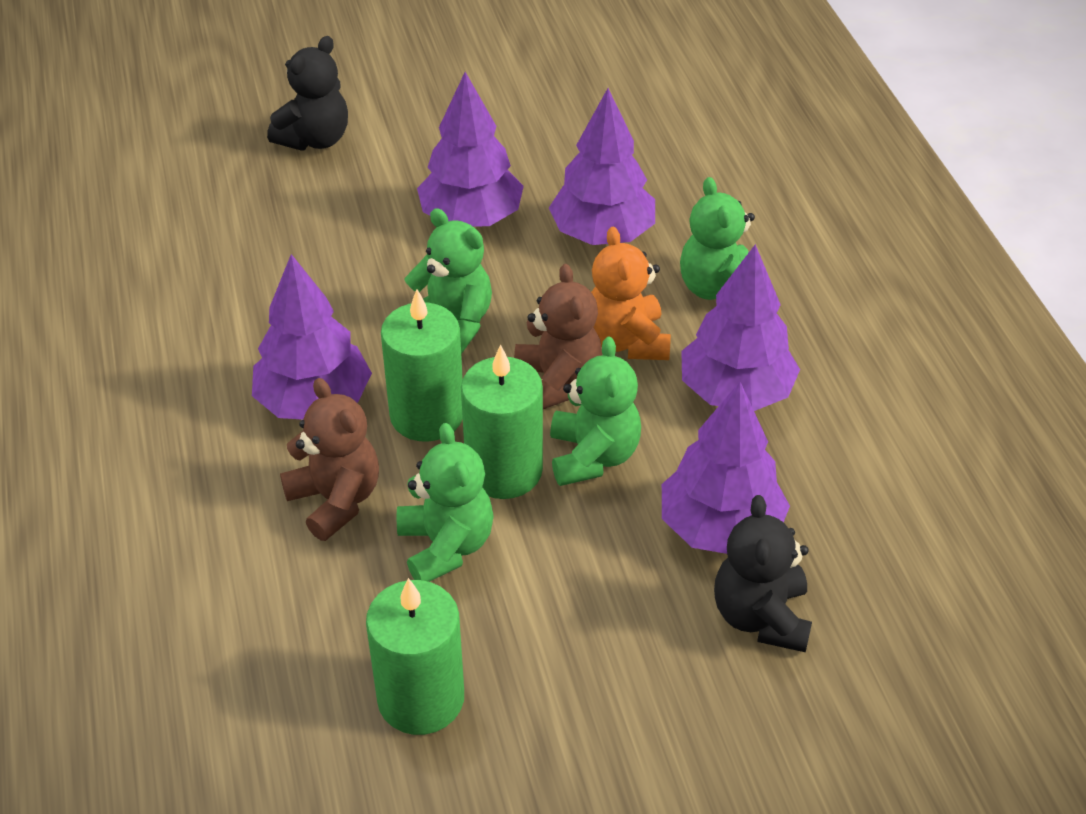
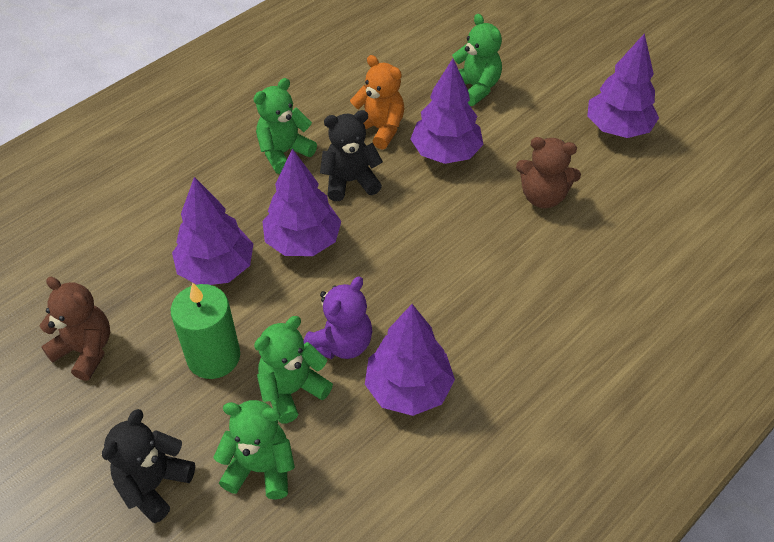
green candle: [366,578,464,735] [381,289,463,442] [461,345,543,499] = 3 -> [170,282,240,379] = 1
purple teddy bear: none = 0 -> [304,276,372,359] = 1

